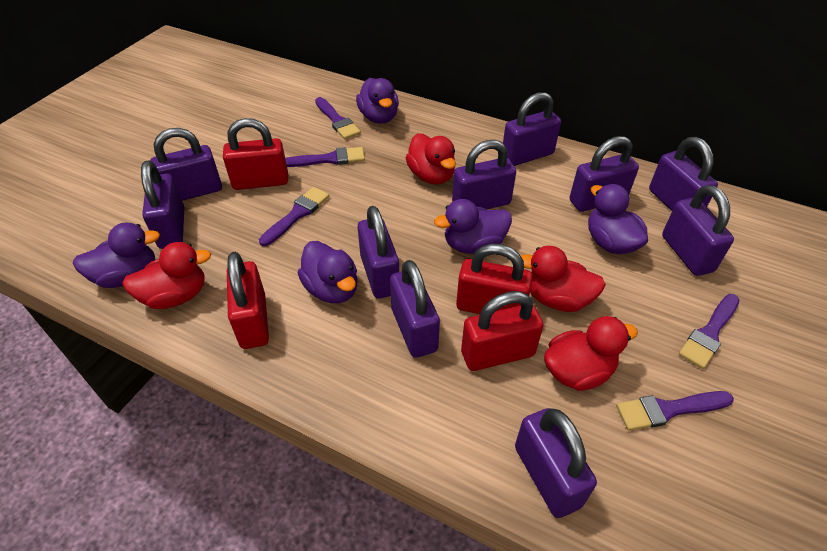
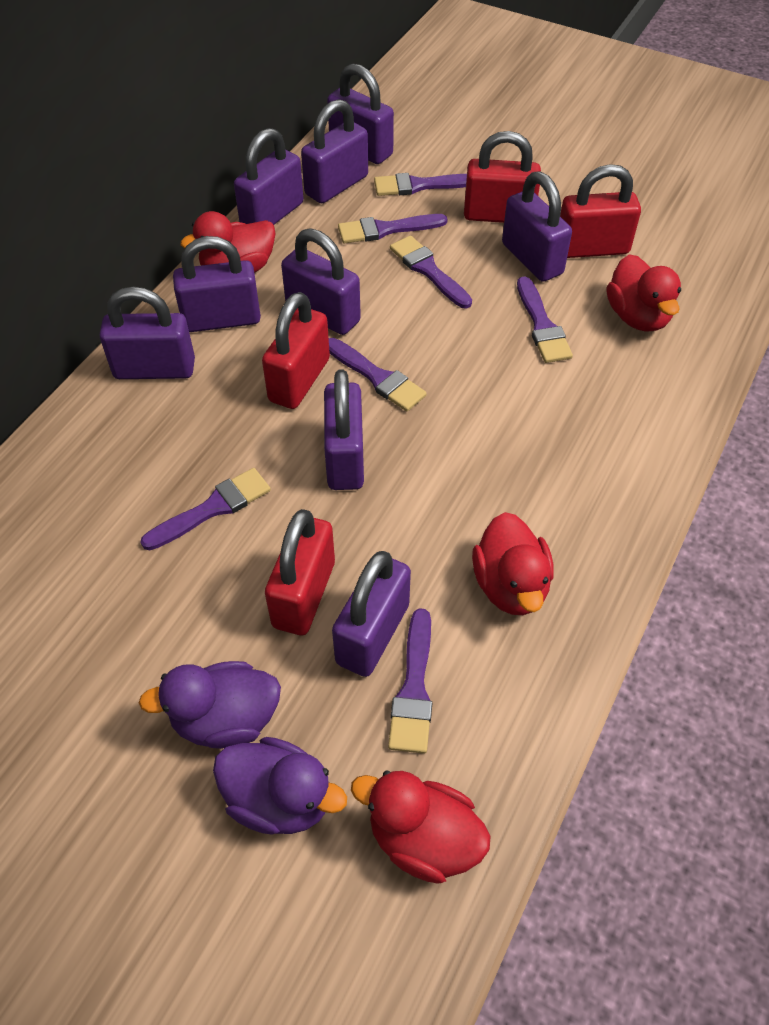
purple brush: [259,187,329,246] [285,147,365,167] [315,97,361,139] [616,391,734,431] [679,294,740,369] = 5 -> [140,468,271,550] [329,338,427,411] [338,214,448,243] [374,173,467,196] [388,608,432,753] [390,235,472,308] [517,276,573,363] = 7
purple duck: [73,223,160,288] [298,241,358,303] [356,78,399,124] [434,199,512,254] [588,184,648,254] = 5 -> [139,661,281,749] [213,737,347,835] = 2
purple padlock: [141,160,184,249] [150,128,222,201] [358,206,399,299] [390,260,440,358] [452,140,516,209] [503,92,561,166] [515,408,597,518] [570,136,639,212] [649,137,718,211] [662,185,734,276] = 10 -> [100,287,195,379] [173,236,261,332] [234,128,304,225] [281,228,361,335] [301,99,368,203] [324,369,364,490] [327,64,394,164] [332,551,411,677] [502,171,572,282] = 9

